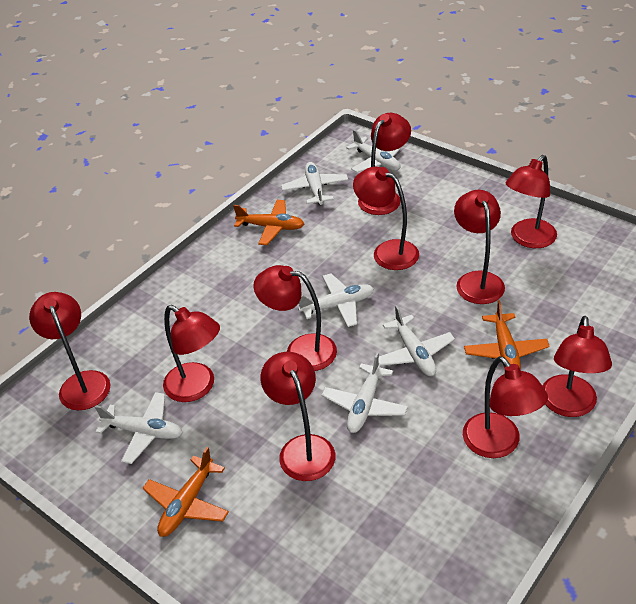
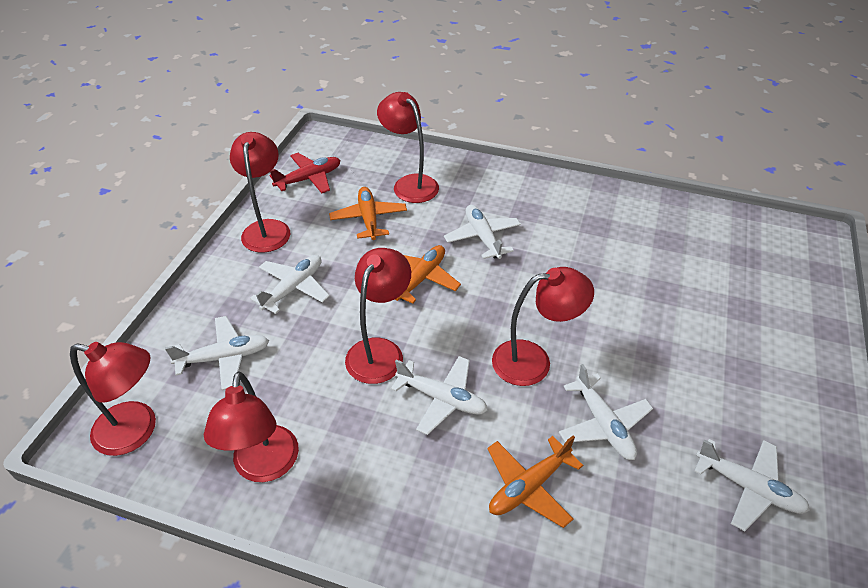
red lamp: [29,292,110,410] [163,305,220,402] [253,265,337,371] [261,352,335,481] [353,167,419,270] [358,113,411,215] [454,190,505,304] [463,356,548,458] [506,155,557,248] [543,316,612,417] = 10 -> [70,342,156,456] [204,371,299,482] [230,132,290,253] [345,248,411,384] [377,92,439,203] [492,267,594,386] = 6
red plane: none = 0 -> [270,153,340,193] = 1

